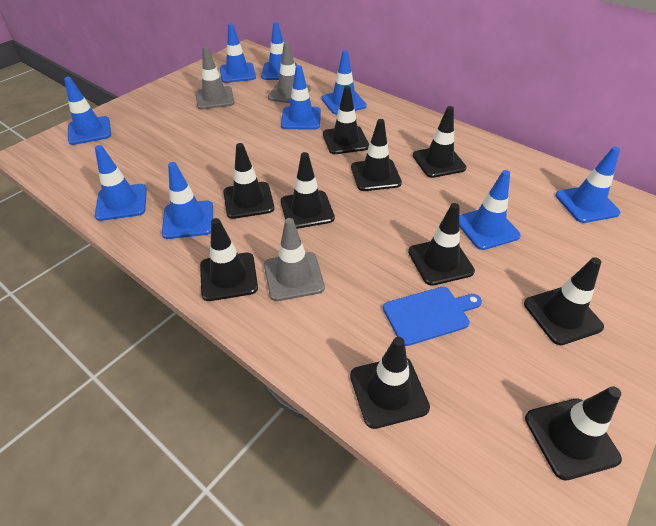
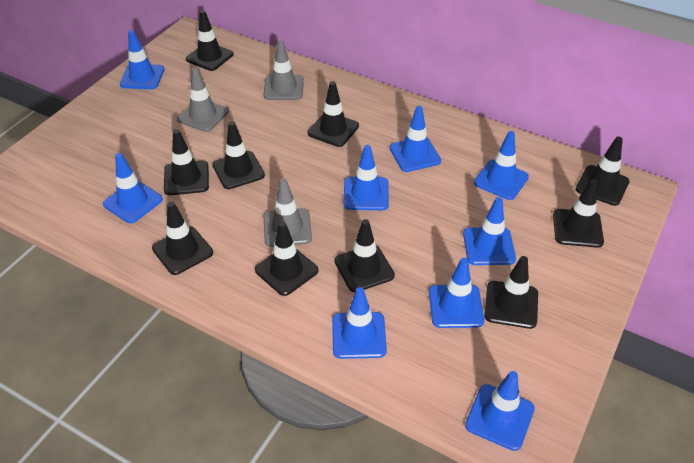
blue cutting board: [383,287,482,346] = 1 -> none = 0

